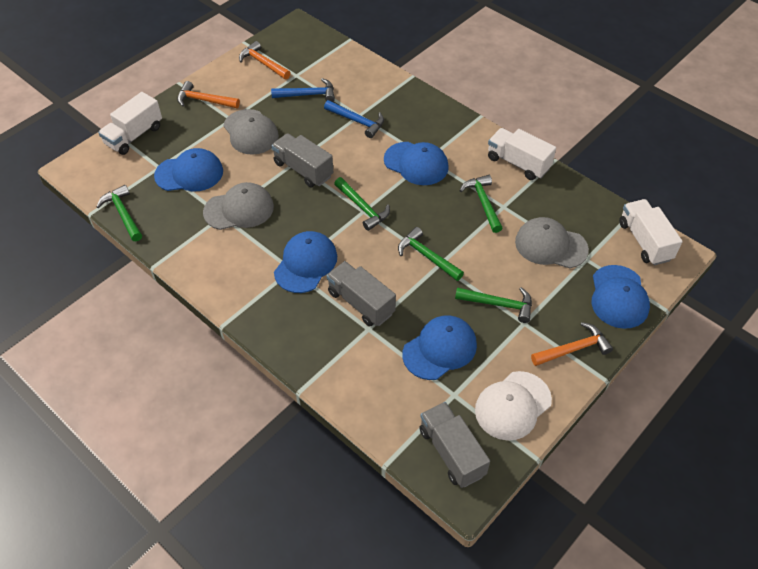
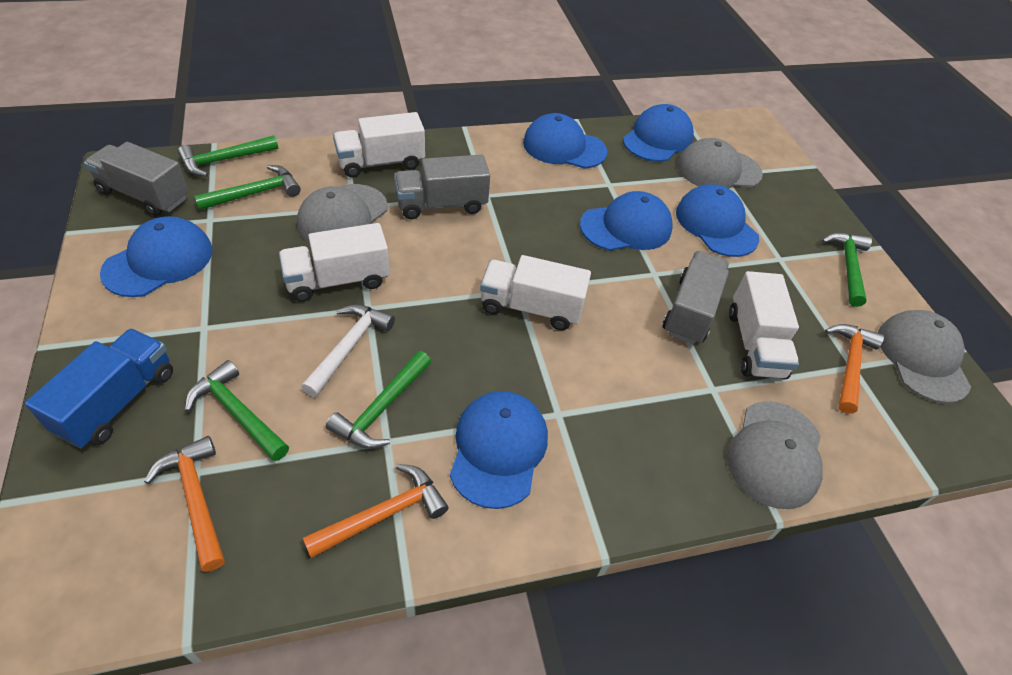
blue cap: [154,148,223,191] [274,231,337,293] [384,142,449,185] [402,316,477,380] [592,265,650,329] = 5 -> [100,216,213,297] [450,391,548,509] [523,113,607,169] [580,191,673,251] [623,104,694,162] [676,184,759,257] = 6
blue hammer: [271,78,335,102] [324,100,384,138] = 2 -> none = 0
blue truck: none = 0 -> [24,328,173,448] = 1
grey cap: [203,182,274,230] [223,109,279,155] [515,217,589,268] = 3 -> [297,184,388,243] [677,138,763,188] [727,401,823,509] [878,310,971,403] = 4
white cap: [475,371,552,441] = 1 -> none = 0
white hammer: none = 0 -> [301,304,395,397] = 1
white truck: [98,92,162,155] [488,128,556,180] [619,199,683,265] = 3 -> [279,223,390,302] [333,112,425,177] [480,255,591,330] [729,271,799,379] = 4

